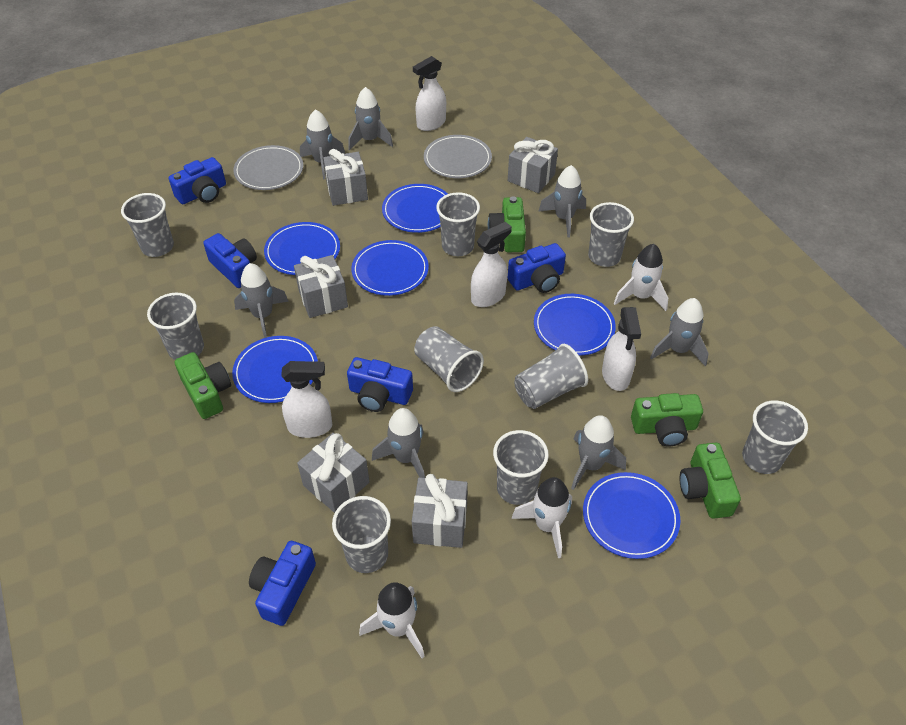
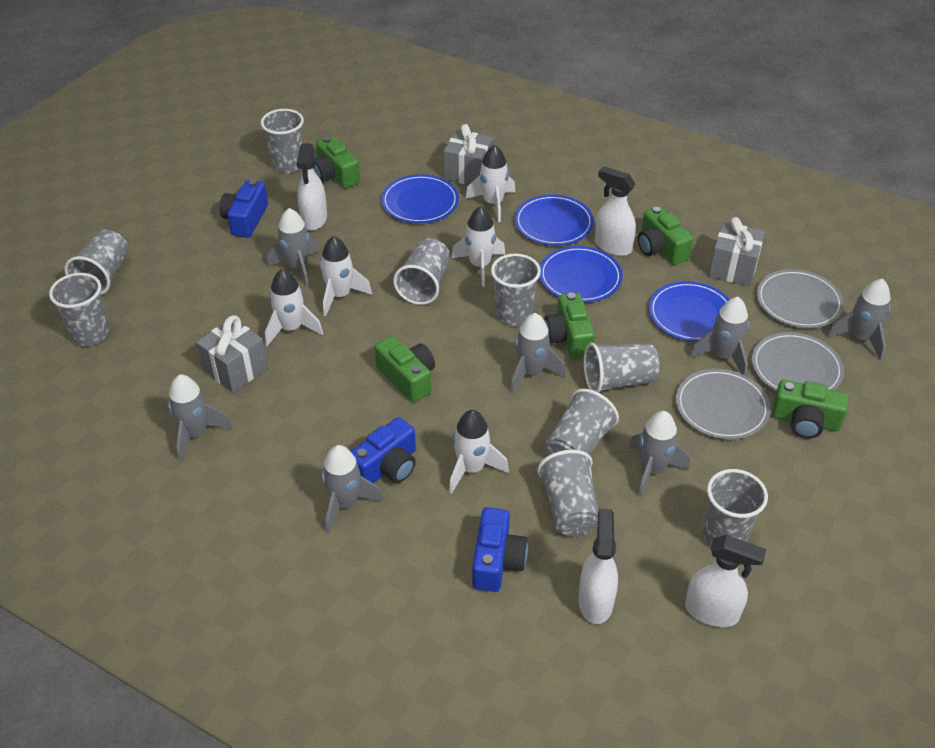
blue camera: [169,157,226,204] [203,233,257,288] [249,541,316,626] [347,357,413,412] [508,243,566,293] = 5 -> [219,180,268,238] [350,417,416,483] [472,507,528,592] = 3
blue plate: [232,336,318,403] [264,222,340,275] [351,240,429,296] [382,184,448,233] [534,294,616,356] [583,472,680,559] = 6 -> [381,174,459,223] [514,195,594,246] [539,246,623,302] [649,281,730,342] = 4
green camera: [175,352,231,419] [488,196,526,252] [631,393,703,446] [679,443,741,519] = 4 -> [313,136,360,189] [375,336,435,403] [544,293,595,359] [638,206,694,265] [772,380,849,439] = 5
grey gift: [294,255,348,318] [297,433,370,513] [323,149,368,206] [412,474,468,548] [508,137,558,193] = 5 -> [196,315,268,393] [443,124,493,185] [709,217,765,286] = 3
grey plate: [233,145,303,190] [424,135,492,178] = 2 -> [676,369,771,440] [752,332,844,391] [757,269,844,328] = 3
white rocket: [359,582,425,658] [511,477,572,558] [614,244,668,311] = 3 -> [265,269,323,346] [320,236,372,316] [449,410,509,494] [451,206,505,287] [465,145,516,222] = 5

